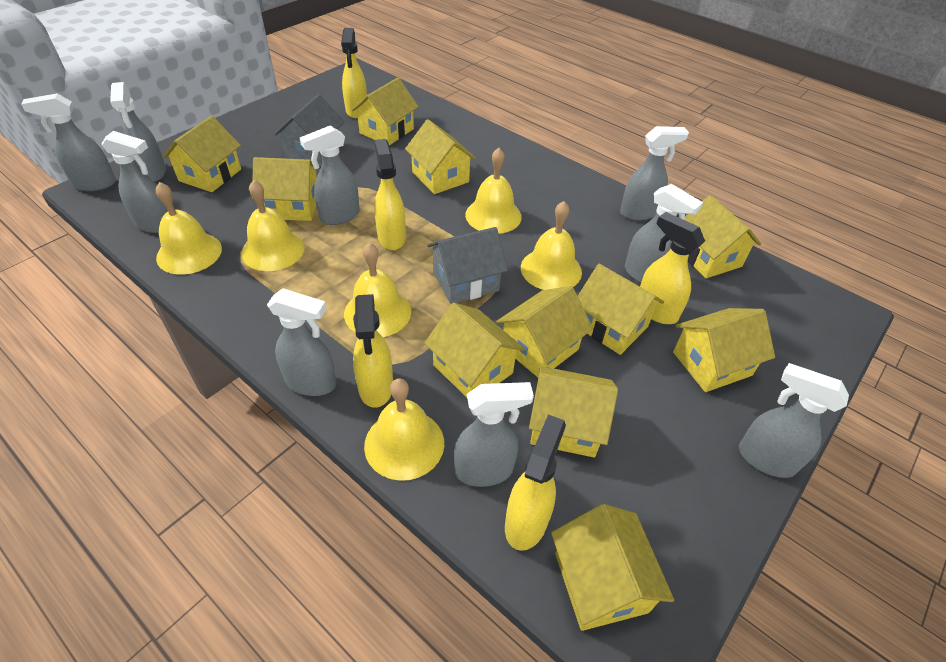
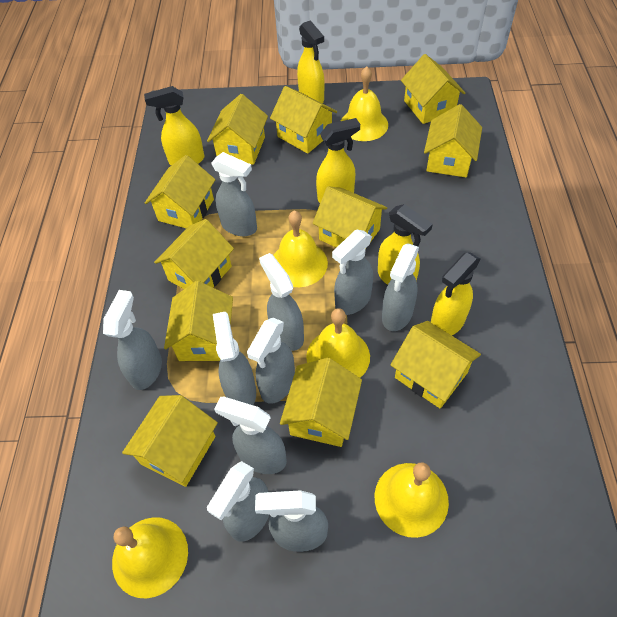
grey house: [275,94,345,167] [427,227,508,304] = 2 -> none = 0
grey spray bottle: [21,93,116,191] [101,131,168,233] [110,82,166,182] [267,288,336,396] [300,125,360,225] [454,382,534,487] [620,126,689,220] [625,184,703,283] [739,363,849,478] = 9 -> [103,290,162,390] [207,461,269,542] [212,152,257,236] [213,312,256,405] [214,396,287,474] [247,318,295,404] [255,490,328,552] [259,253,304,351] [332,230,373,315] [382,243,419,331] = 10
yellow bell: [156,182,222,274] [242,180,305,271] [344,243,411,337] [364,378,444,481] [465,148,522,234] [521,201,582,290] = 6 -> [112,517,188,598] [273,210,328,287] [306,308,370,378] [341,66,388,141] [375,463,449,538] = 5

